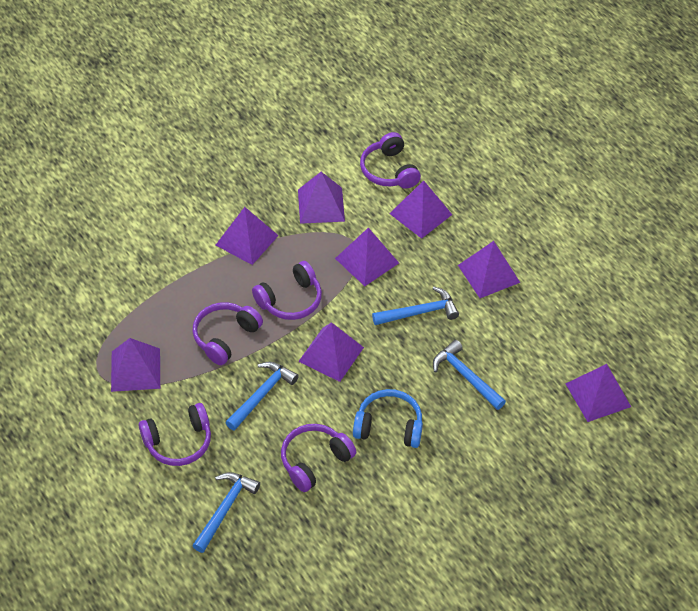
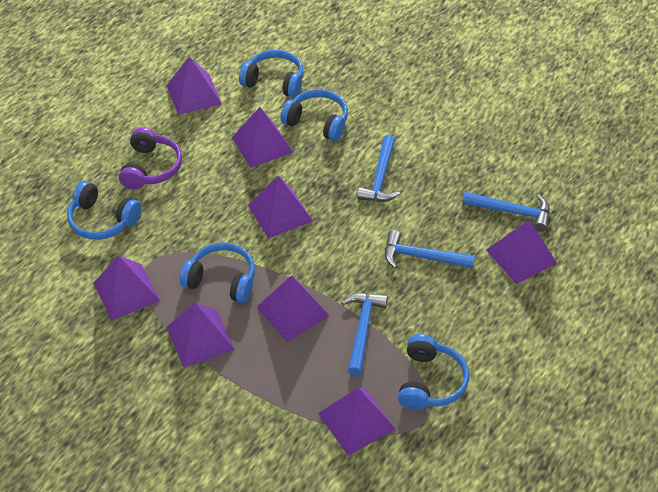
blue headphones: [353,389,423,448] = 1 -> [67,181,141,240] [180,242,255,303] [239,50,304,98] [280,89,348,141] [398,334,469,410] = 5
purple headphones: [138,403,211,466] [193,302,263,365] [252,261,322,320] [281,424,356,492] [360,132,421,189] = 5 -> [119,127,182,189] = 1

